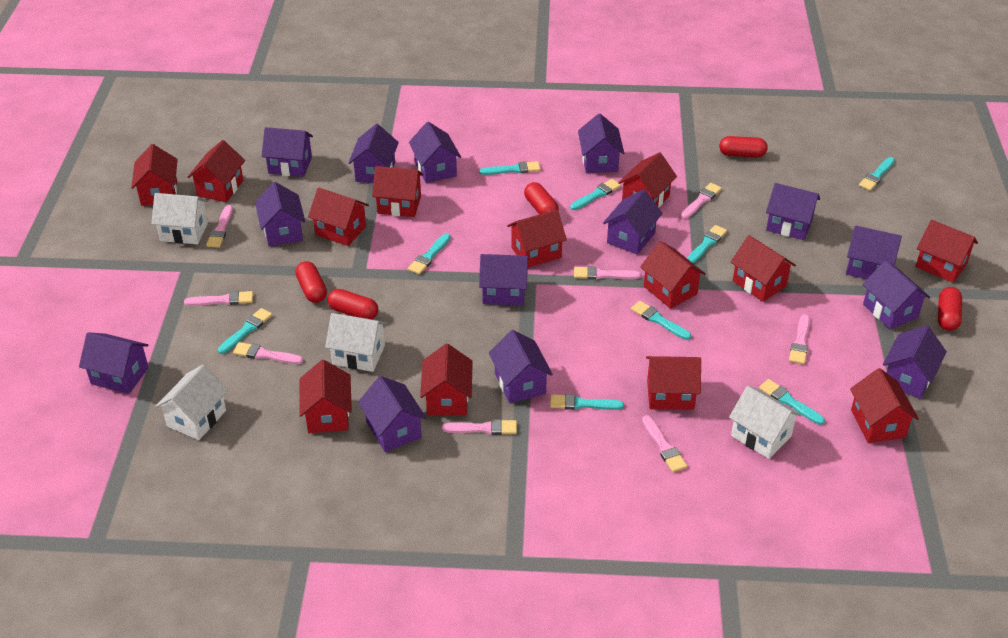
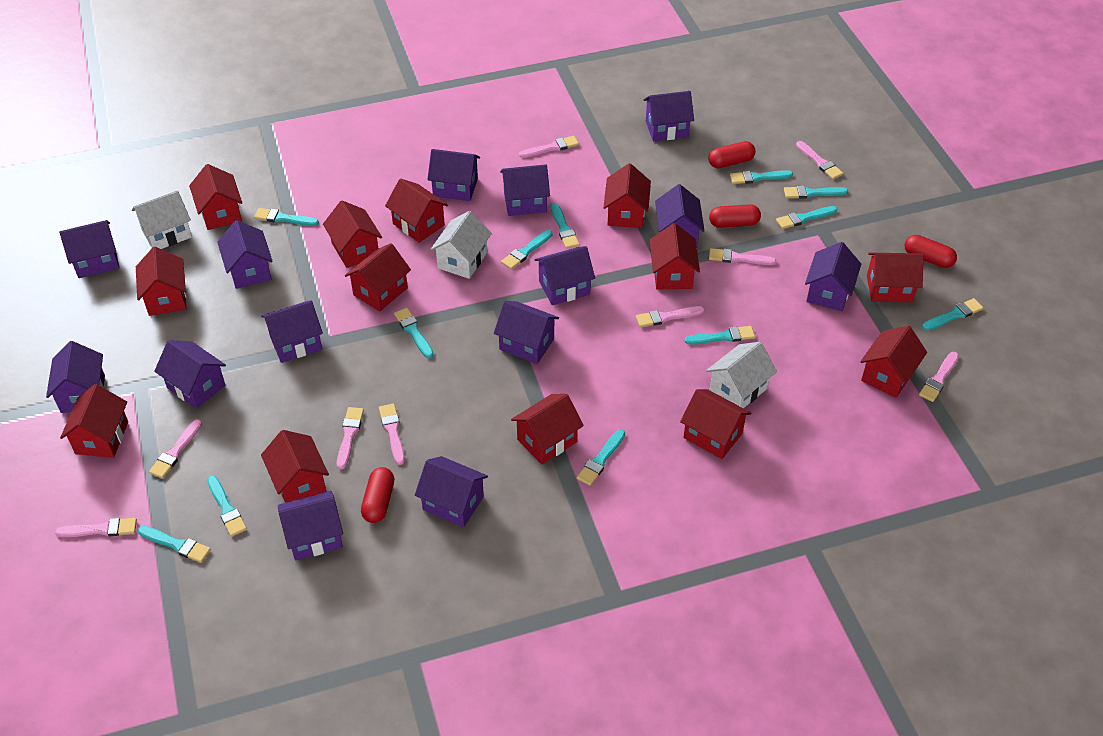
pink brush: [184,291,253,306] [206,205,233,248] [233,342,303,364] [442,419,517,435] [574,266,641,280] [642,415,687,472] [681,183,722,219] [789,314,810,364] = 8 -> [55,518,137,537] [149,419,202,478] [337,407,364,470] [379,404,405,465] [519,136,579,158] [636,306,704,327] [709,248,776,265] [796,141,843,179] [919,352,959,402] = 9
red capsule: [295,261,327,303] [328,289,378,319] [524,182,559,214] [719,136,768,158] [938,287,962,331] = 5 -> [361,467,394,523] [708,141,755,168] [709,204,761,228] [905,235,957,268] = 4
turquoise brush: [218,308,272,354] [408,233,451,274] [479,161,541,175] [550,394,624,410] [570,179,621,210] [631,301,691,340] [687,225,727,264] [759,379,825,425] [859,157,895,191] = 9 -> [138,526,211,563] [207,476,247,537] [254,208,319,226] [394,308,434,359] [501,230,553,270] [550,203,580,249] [576,429,625,486] [684,326,755,345] [730,170,793,184] [776,206,837,229] [784,186,848,199] [922,298,983,331] = 12
white house: [151,193,208,244] [155,365,228,440] [325,313,387,372] [729,386,802,459] = 4 -> [132,190,192,249] [430,211,492,279] [706,342,777,408] = 3

